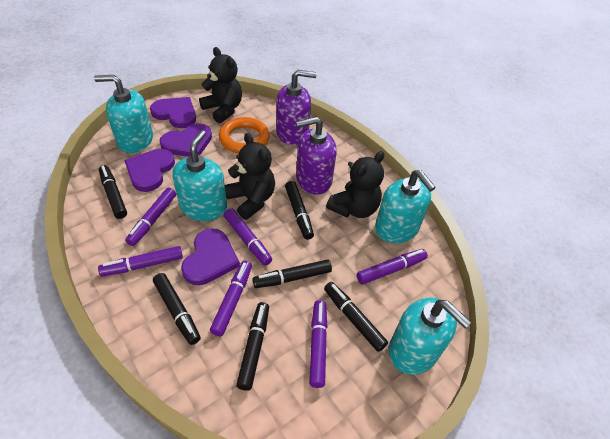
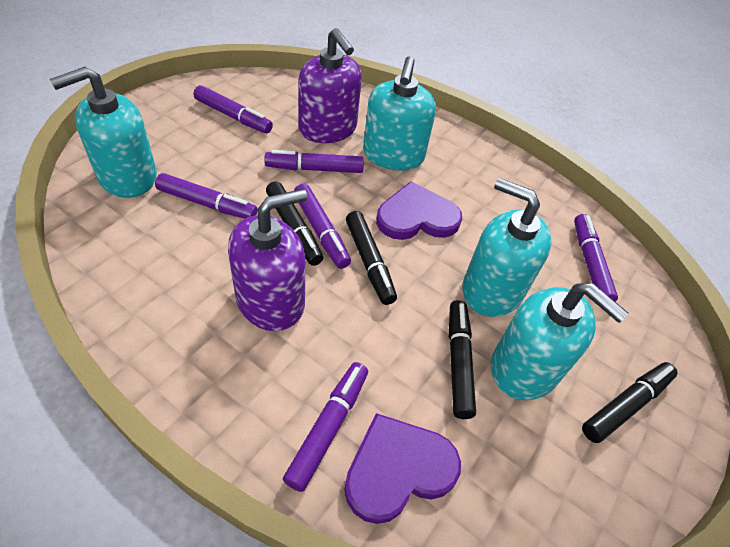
black marker: [99,165,127,219] [153,273,201,345] [236,302,269,391] [253,259,332,288] [285,181,314,240] [324,282,388,352] = 6 -> [266,181,323,266] [346,211,397,305] [449,300,476,419] [582,362,677,443] = 4
black teddy bear: [199,47,242,123] [225,133,275,220] [326,151,384,218] = 3 -> none = 0
orange ring: [219,117,270,153] = 1 -> none = 0
purple heart: [124,149,175,192] [150,97,196,128] [159,123,212,157] [181,229,240,285] = 4 -> [344,413,461,524] [376,181,462,240] = 2

